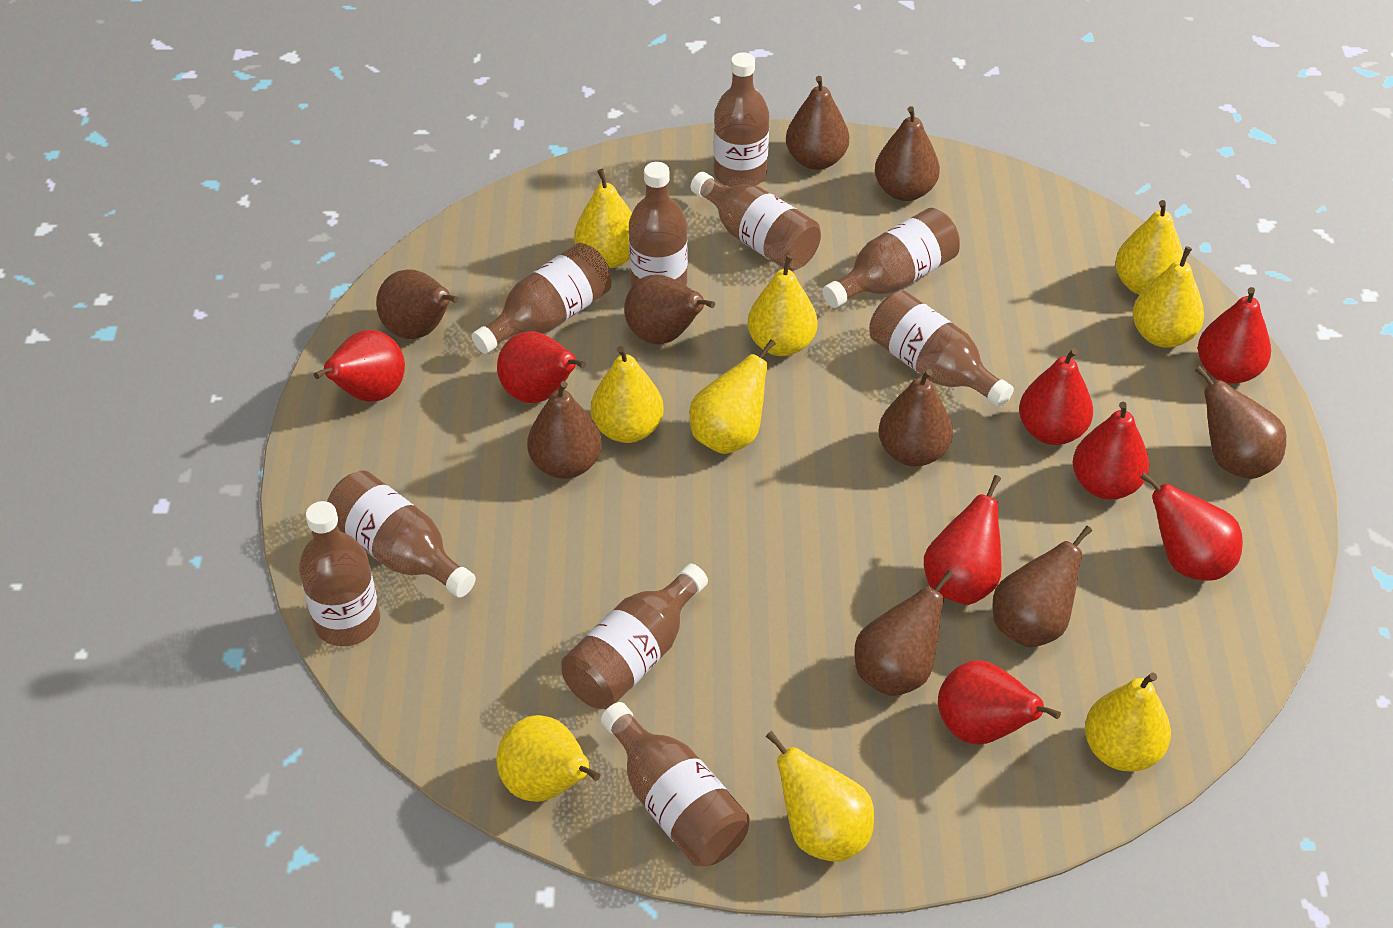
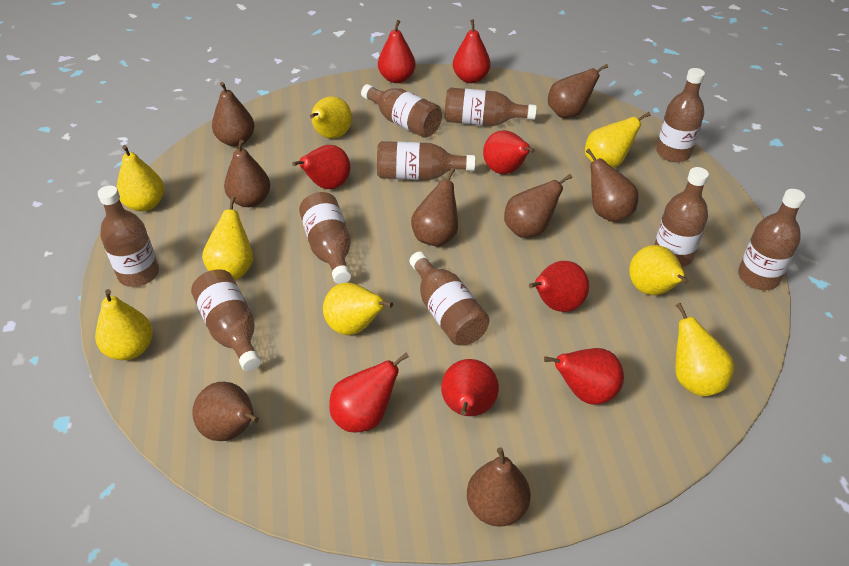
brown pear: [376,269,459,339] [527,381,602,479] [624,274,715,344] [786,76,849,170] [854,570,954,696] [875,106,940,201] [879,369,953,466] [992,526,1092,648] [1195,366,1286,479] = 9 -> [192,382,259,441] [212,82,255,146] [224,139,270,207] [411,168,458,247] [467,447,531,527] [504,174,572,238] [548,64,608,118] [586,149,639,222] = 8
yellow pear: [496,715,600,802] [574,169,632,268] [591,346,664,443] [689,339,776,454] [748,255,818,356] [766,731,874,862] [1085,672,1171,771] [1115,200,1183,295] [1133,246,1204,348] = 9 -> [95,289,153,360] [117,145,164,211] [202,196,253,279] [310,96,352,139] [323,282,393,335] [585,112,650,168] [629,245,689,295] [675,303,734,396] = 8

